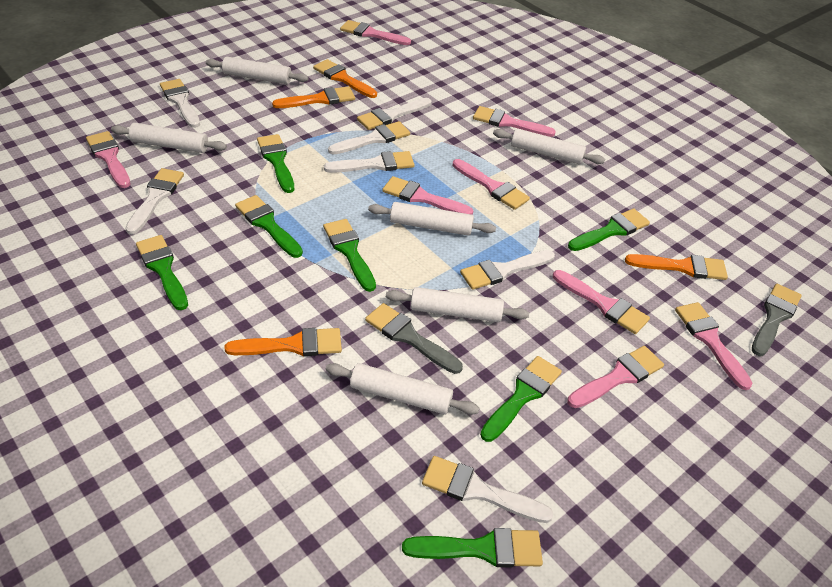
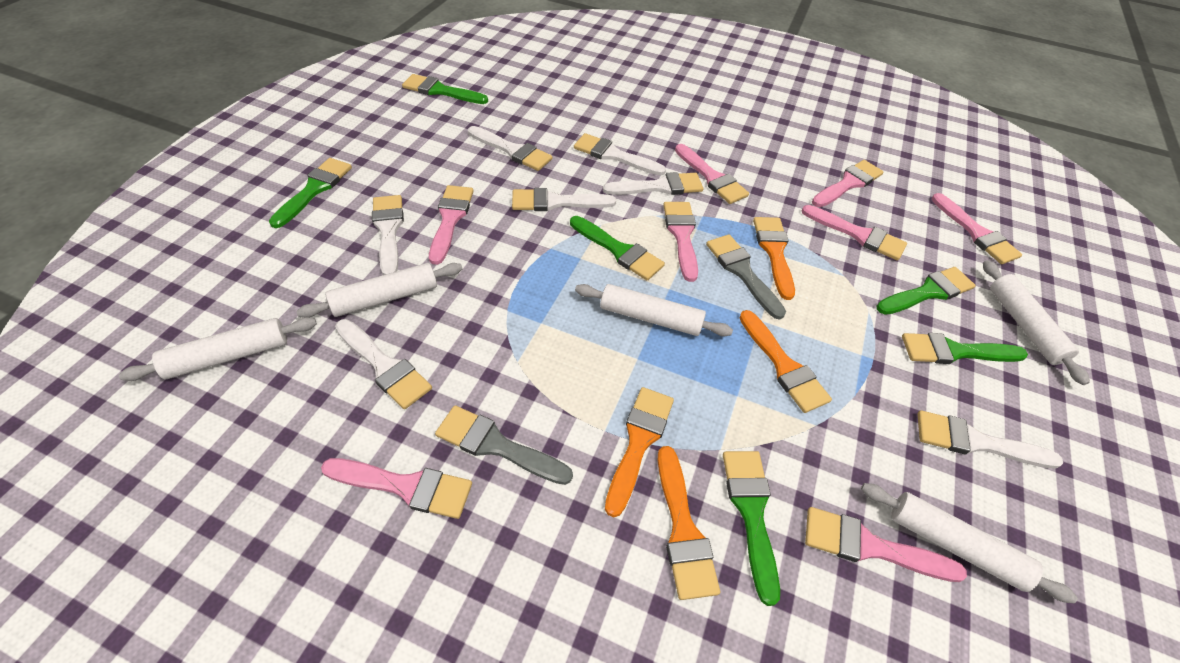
green brush: [136,235,188,310] [235,195,303,258] [257,134,294,193] [323,219,376,292] [402,528,543,568] [480,356,562,442] [568,209,650,251] = 7 -> [269,158,352,228] [402,74,488,104] [570,216,665,281] [723,451,780,606] [877,267,976,315] [902,333,1028,364] = 6
white rolling pin: [111,123,227,153] [206,57,308,84] [326,363,479,415] [368,202,496,236] [386,287,529,323] [493,128,605,165] = 6 -> [119,317,317,381] [296,263,462,318] [575,284,733,336] [861,483,1078,603] [983,260,1090,385] = 5

